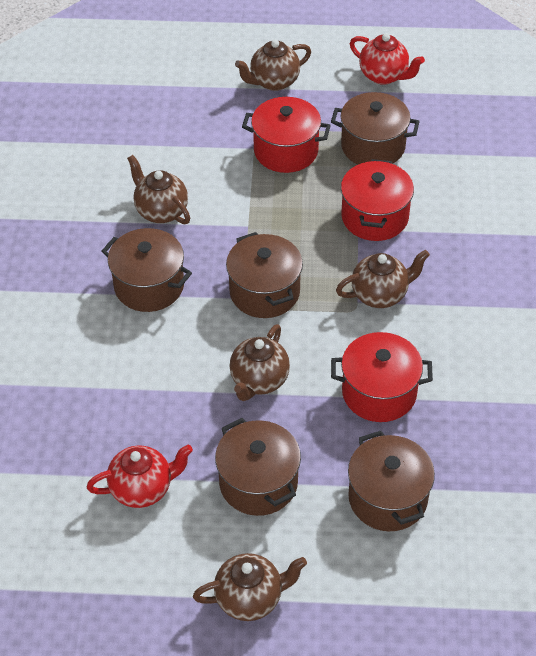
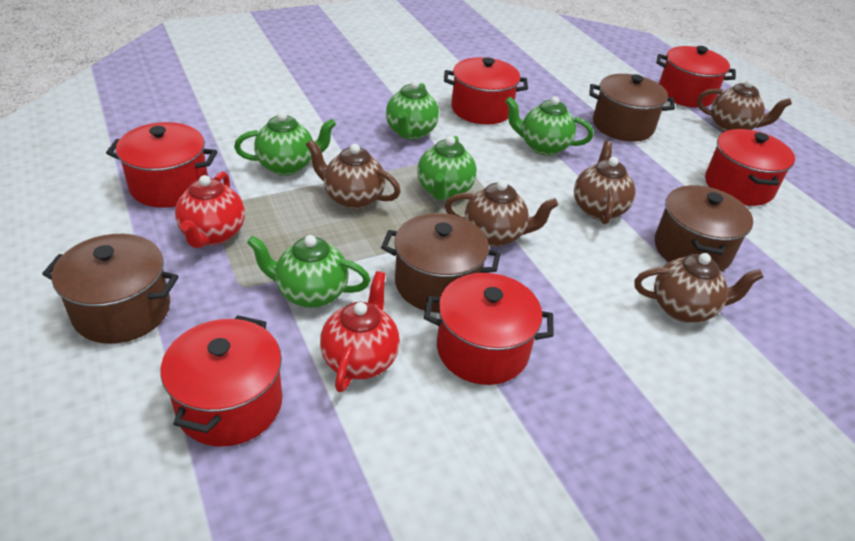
brown pot: [102,228,192,312] [215,418,301,516] [226,232,303,318] [331,92,420,165] [348,431,435,531] = 5 -> [42,234,179,344] [381,213,501,313] [589,74,675,142] [654,185,753,272] = 4
green teapot: none = 0 -> [234,111,336,175] [247,235,370,308] [386,80,439,140] [417,136,477,200] [505,96,594,156] = 5
red pot: [242,97,331,173] [331,332,433,422] [341,159,414,241] = 3 -> [106,122,217,208] [161,315,283,447] [424,273,554,385] [444,57,528,125] [656,46,736,108] [705,129,795,206] = 6

